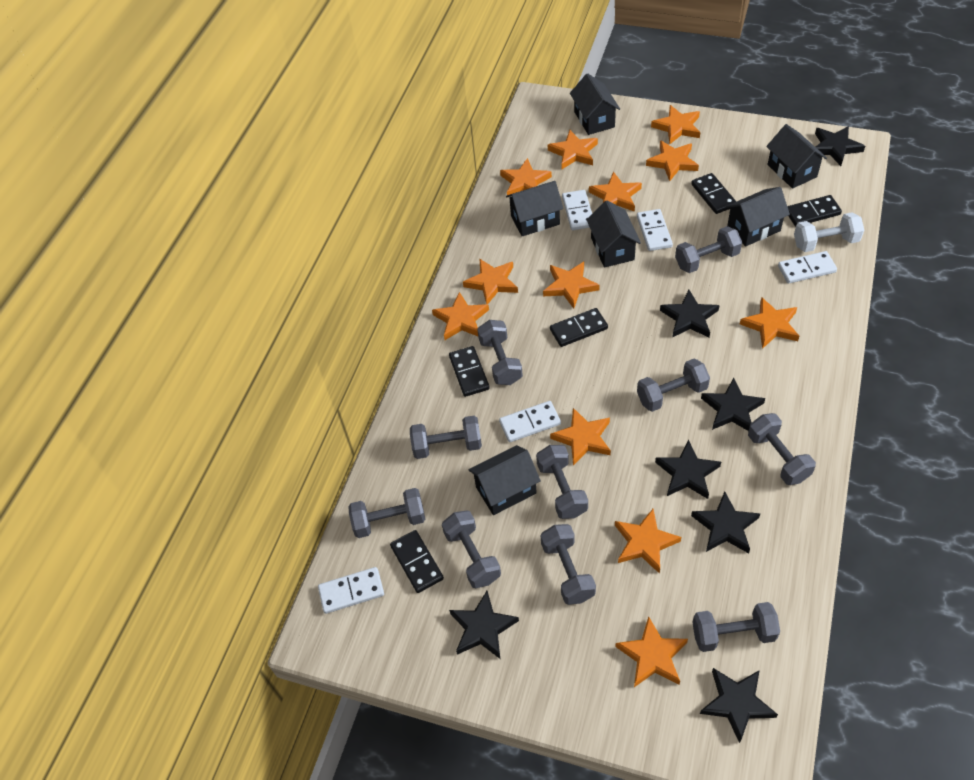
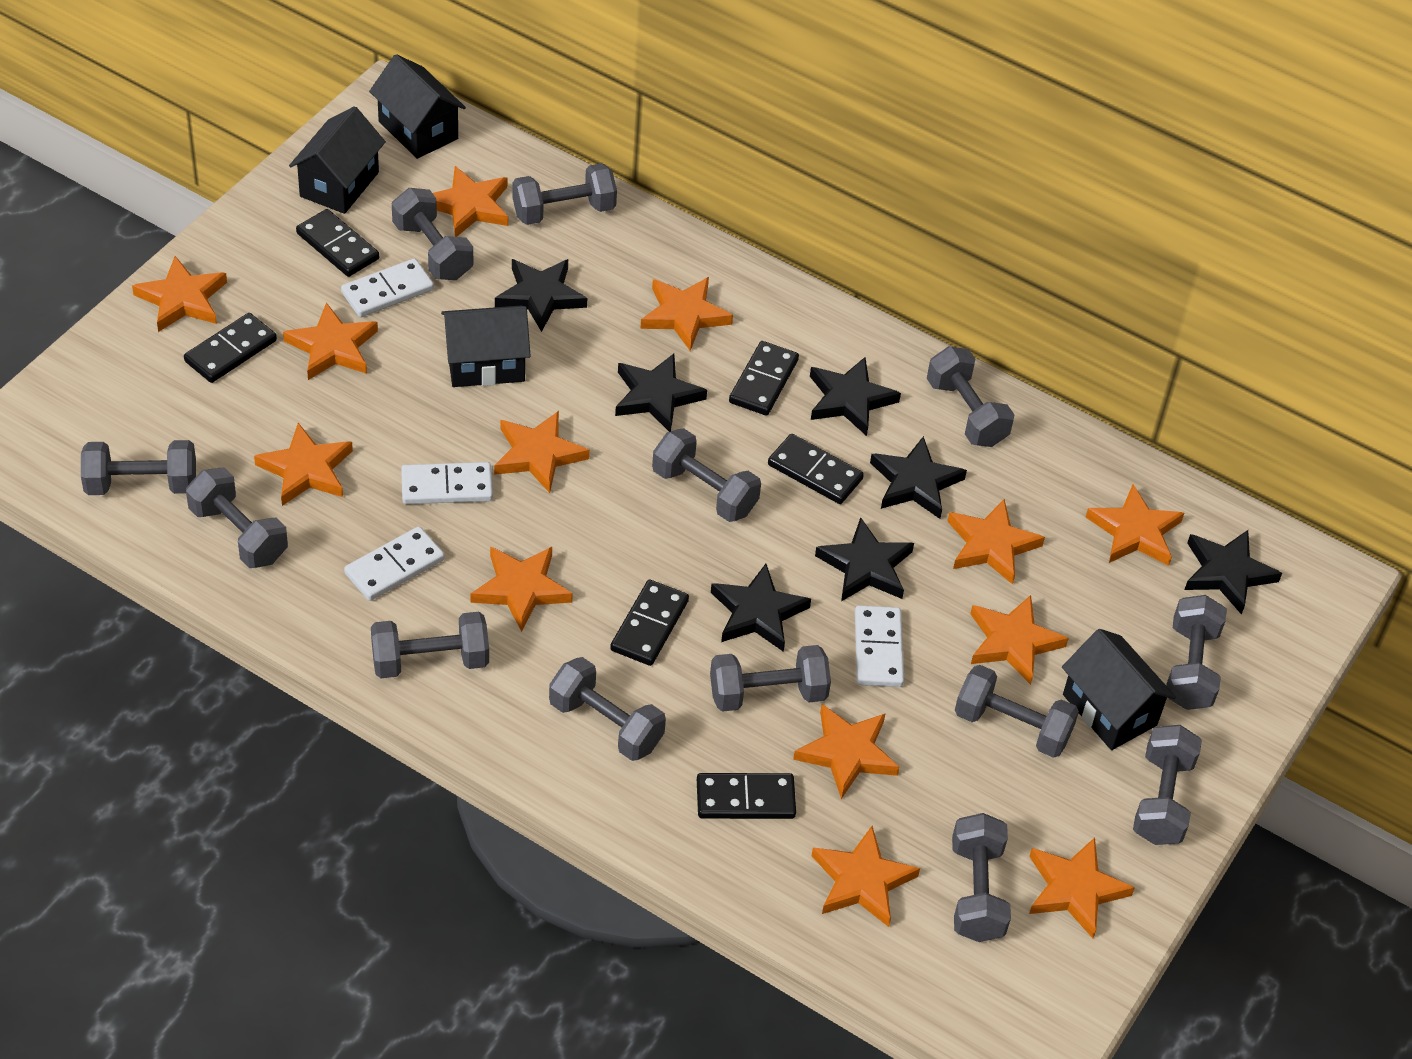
black domino: [390,530,444,593] [449,346,490,397] [550,308,608,347] [691,173,736,214] [787,195,842,226] = 5 -> [184,313,277,383] [296,209,379,277] [610,580,689,666] [697,773,796,819] [729,341,799,416] [768,434,864,504] = 6
black house: [469,445,541,515] [506,181,563,236] [570,73,620,135] [586,200,641,268] [726,187,790,247] [766,124,827,189] = 6 -> [289,106,386,214] [369,54,466,159] [441,306,531,387] [1062,629,1176,750] = 4
grey dumbbell: [348,488,425,538] [410,416,482,459] [442,510,501,588] [477,320,523,385] [536,445,588,519] [541,524,596,605] [637,359,710,412] [675,226,742,273] [692,602,780,652] [748,413,816,485] = 10 -> [81,440,196,495] [186,467,288,568] [371,612,489,678] [392,188,473,280] [512,163,617,225] [549,657,666,761] [652,428,761,522] [710,645,831,712] [927,346,1015,447] [952,813,1011,942] [955,665,1079,758] [1133,725,1202,845] [1166,595,1227,710] = 13
orange star: [432,292,489,340] [463,258,518,305] [500,158,552,198] [543,262,600,309] [548,130,598,169] [550,408,611,466] [589,171,642,212] [615,509,681,574] [615,616,688,687] [646,140,699,181] [651,105,700,144] [740,297,799,349] = 12 -> [132,256,227,332] [254,423,353,506] [283,302,378,380] [433,166,508,237] [470,547,573,632] [494,411,590,493] [640,277,733,351] [793,704,899,799] [812,826,920,927] [947,499,1045,585] [970,595,1069,685] [1029,837,1135,938] [1086,484,1184,566] = 13
white domino: [318,567,384,614] [499,401,561,442] [562,190,592,230] [637,209,673,251] [778,251,837,284] = 5 -> [341,258,434,317] [344,526,445,601] [401,462,493,504] [855,605,904,687] = 4
white dumbbell: [794,212,864,252] = 1 -> none = 0

